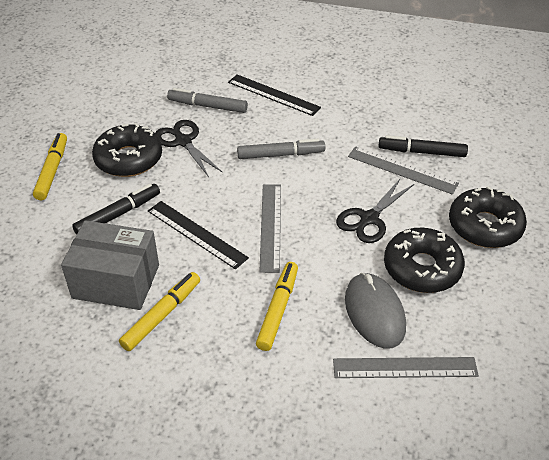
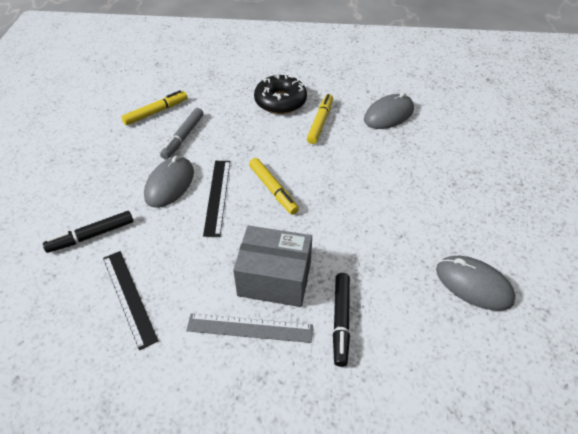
black donut: [92,123,162,177] [384,228,465,293] [449,186,527,248] = 3 -> [254,75,307,114] = 1
black scissors: [155,120,223,177] [336,178,414,243] = 2 -> none = 0
grey marker: [167,88,248,113] [237,139,325,159] = 2 -> [160,108,204,160] = 1
grey mouse: [345,273,406,349] = 1 -> [144,156,194,208] [364,93,414,129] [436,256,516,311] = 3
grey ruler: [259,184,281,273] [333,357,479,378] [348,146,459,194] = 3 -> [186,313,313,343] = 1

